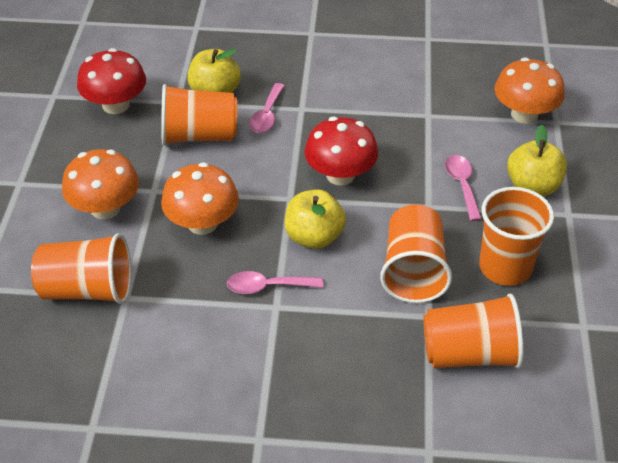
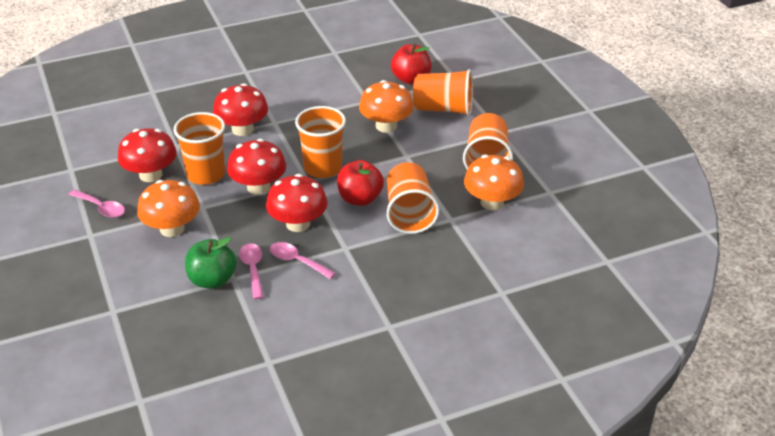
green apple: none = 0 -> [185,237,237,289] = 1
red apple: none = 0 -> [337,160,384,206] [391,44,432,84] = 2
red mushroom: [77,48,146,114] [304,117,378,186] = 2 -> [118,128,177,182] [213,83,268,136] [227,139,286,195] [266,174,328,232] = 4
yellow apple: [188,49,241,93] [285,189,346,249] [507,125,567,196] = 3 -> none = 0

